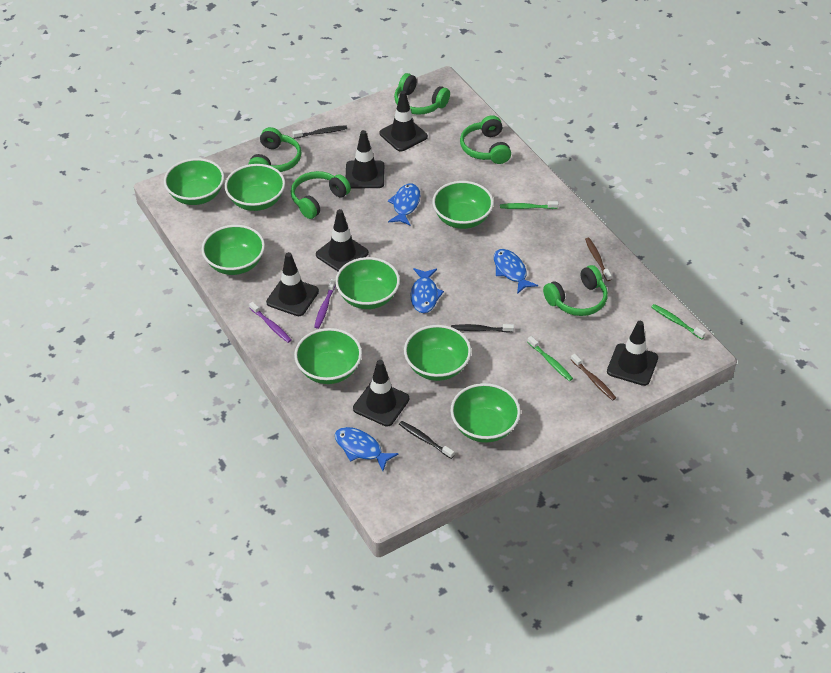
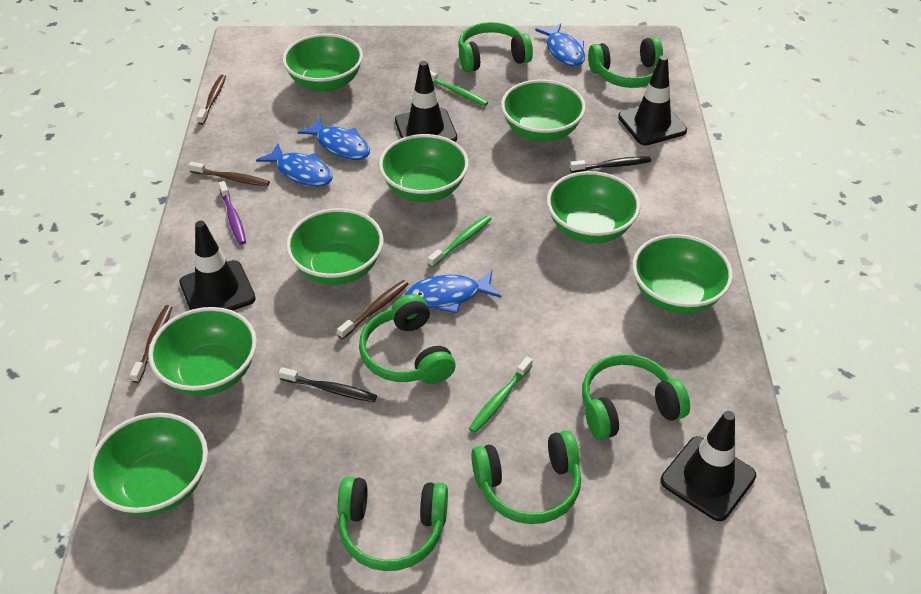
black toothbrush: [293,125,347,139] [399,421,454,459] [451,324,514,333] = 3 -> [279,367,377,402] [570,156,651,173] = 2
black traffic cone: [266,252,319,316] [316,209,369,271] [346,130,384,188] [353,360,409,426] [380,91,428,152] [607,321,658,386] = 6 -> [180,221,256,311] [395,61,457,142] [618,55,687,145] [661,411,756,521] = 4
brown toothbrush: [571,354,616,401] [585,238,612,281] = 2 -> [130,305,172,383] [188,161,270,187] [197,75,226,125] [337,280,408,339] = 4
green headphones: [248,127,301,172] [291,171,351,219] [394,73,450,115] [460,115,511,164] [543,265,608,316] = 5 -> [338,477,448,571] [359,294,456,384] [458,22,533,72] [471,430,581,524] [582,354,690,440] [588,37,663,88] = 6
purple toothbrush: [249,302,292,343] [314,279,336,329] = 2 -> [219,181,246,245] = 1

